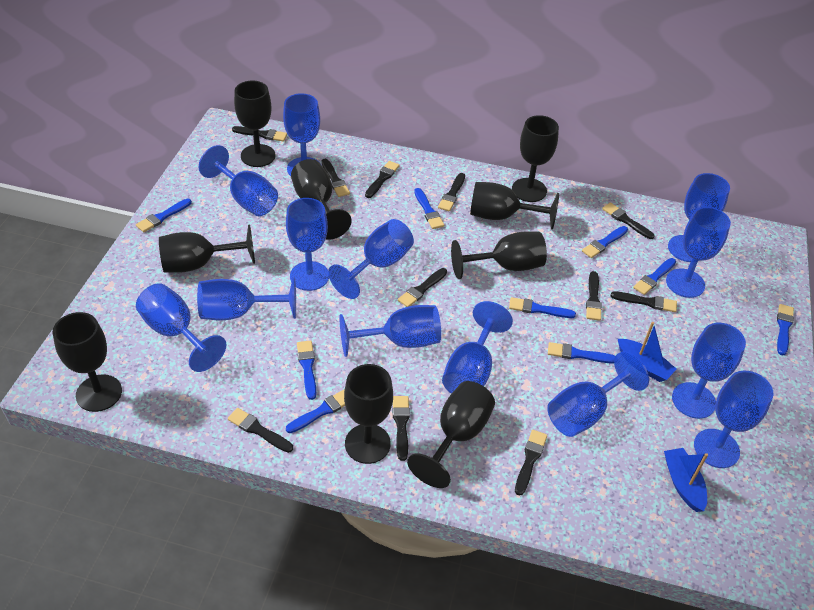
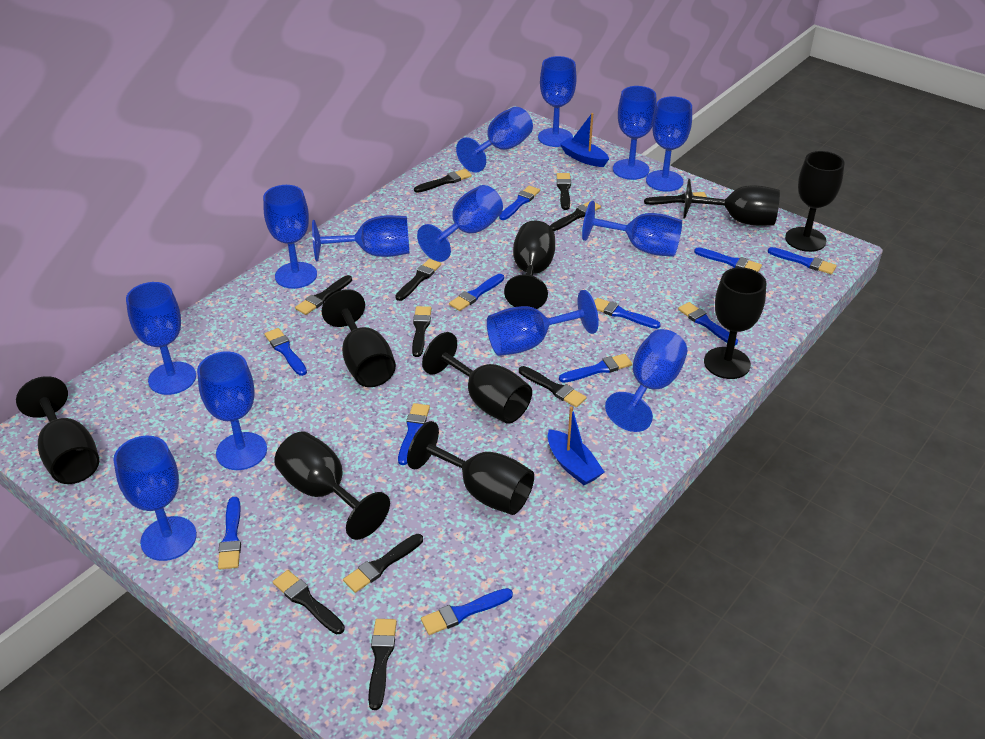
blue brush: [136,199,192,232] [286,389,345,433] [297,341,316,400] [414,188,444,229] [509,297,576,318] [548,342,615,363] [582,226,628,258] [633,258,676,295] [777,304,794,355] = 9 -> [218,497,241,569] [264,328,307,376] [398,403,430,465] [421,588,513,635] [449,274,504,311] [499,186,540,220] [559,354,632,383] [594,298,661,329] [678,302,738,345] [694,247,762,272] [768,247,837,274] = 11

